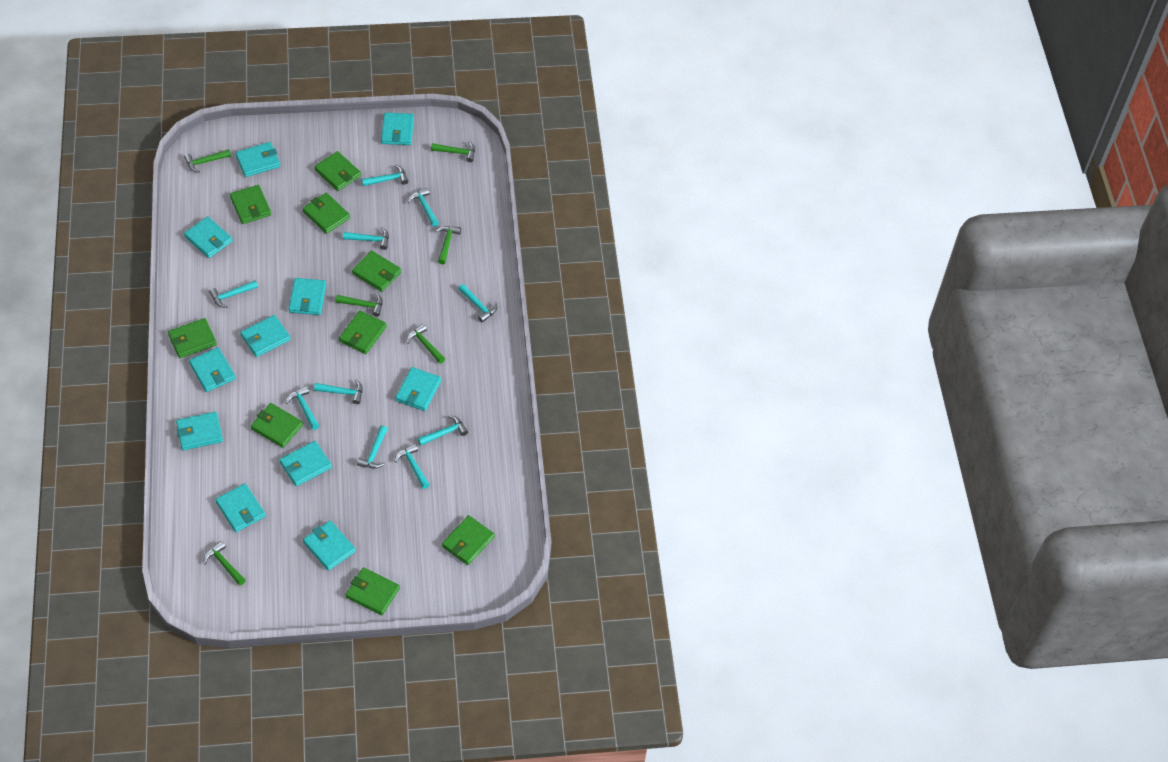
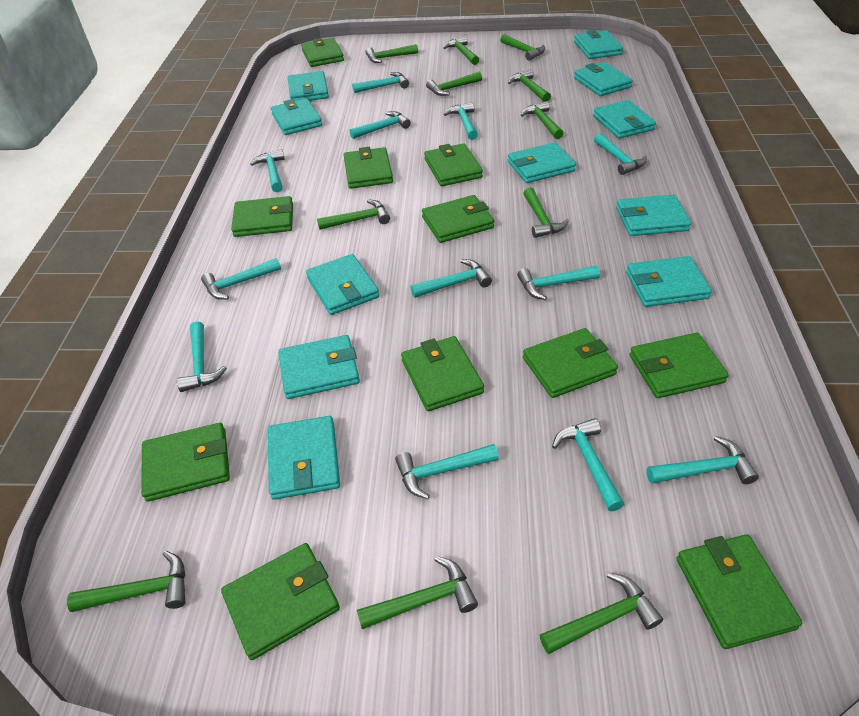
green hammer: [184,149,231,173] [204,541,246,586] [336,293,383,317] [407,324,445,364] [431,141,475,162] [435,226,461,264] = 6 -> [67,551,185,612] [317,199,390,230] [357,556,478,629] [365,44,418,63] [426,72,482,96] [443,36,479,65] [500,34,545,61] [508,69,551,102] [521,101,564,139] [523,187,569,238] [540,572,663,654] = 11
green wallet: [168,318,217,358] [230,185,271,224] [251,403,303,448] [303,193,350,234] [314,151,361,191] [339,311,387,354] [345,567,400,615] [352,250,401,292] [442,515,495,565] = 9 -> [141,423,230,502] [221,543,340,660] [231,196,293,237] [301,38,344,67] [344,147,393,189] [401,336,484,411] [422,195,494,243] [424,143,483,186] [523,328,618,398] [630,333,729,398] [676,534,803,649] = 11
turquoise hammer: [209,280,258,308] [286,386,319,430] [314,380,363,404] [343,227,389,250] [357,425,388,469] [362,165,408,186] [394,444,430,489] [408,188,439,227] [418,415,468,446] [458,284,497,322] = 10 -> [177,321,227,392] [201,258,281,300] [250,149,285,192] [350,111,411,139] [352,72,409,93] [395,444,499,499] [410,259,492,298] [444,102,478,140] [517,265,600,300] [552,418,624,511] [594,133,647,175] [647,436,759,484] = 12

